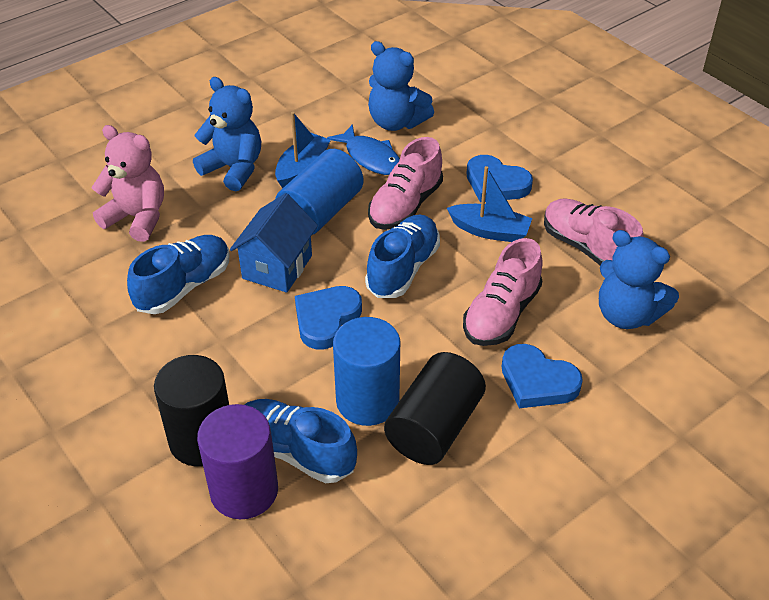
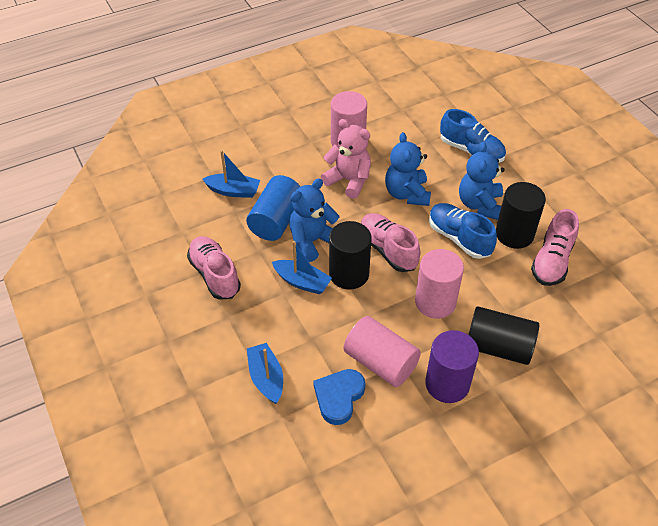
black cylinder: [154,355,229,466] [384,352,486,465] = 2 -> [329,221,372,290] [468,307,539,365] [496,182,546,249] = 3
blue boat: [275,112,331,188] [447,166,532,242] = 2 -> [202,150,260,198] [247,343,283,404] [272,241,332,295] = 3
blue cylinder: [275,149,363,235] [333,317,400,426] = 2 -> [246,175,301,241] = 1
blue fish: [327,124,400,175] = 1 -> none = 0
blue heart: [295,286,362,350] [467,155,533,202] [502,344,583,408] = 3 -> [313,369,365,425] = 1
blue house: [230,193,318,293] = 1 -> none = 0
blue shoe: [127,235,230,314] [245,399,357,483] [365,215,440,298] = 3 -> [429,203,497,259] [440,109,506,163] = 2
pink cylinder: none = 0 -> [331,91,367,146] [344,316,421,387] [415,249,464,319] = 3

